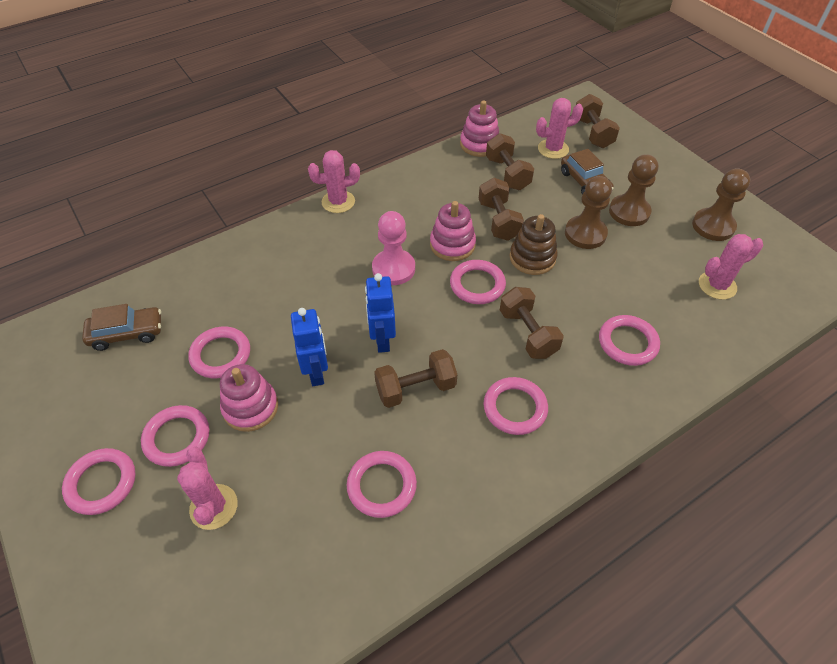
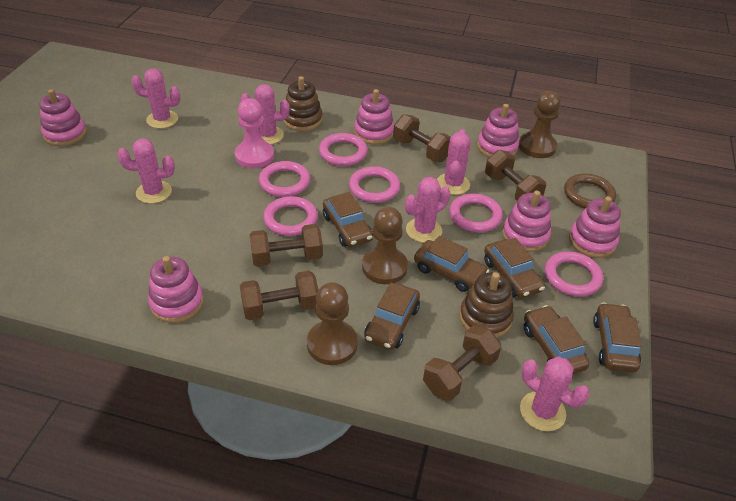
blue robot: [291,308,328,386] [365,273,396,353] = 2 -> none = 0
brown car: [82,304,161,351] [561,149,614,195] = 2 -> [323,192,373,247] [364,283,420,350] [414,236,489,292] [484,238,545,298] [524,305,590,374] [593,303,642,372] = 6
brown ring: none = 0 -> [564,173,616,208] = 1
brown stacking toy: [510,214,558,275] = 1 -> [283,76,322,131] [459,272,514,338] = 2
pink cactus: [177,447,238,530] [308,150,360,213] [536,98,583,159] [699,234,763,300] = 4 -> [117,138,175,204] [131,68,180,129] [240,84,290,144] [405,177,450,243] [437,129,470,195] [520,357,590,431] = 6
pink ring: [62,448,136,515] [141,405,209,467] [188,327,250,378] [347,451,417,518] [450,260,506,304] [483,377,548,435] [599,315,660,366] = 7 -> [259,161,310,197] [263,196,318,236] [319,133,367,166] [349,166,400,203] [449,193,503,232] [545,251,603,297] = 6
pink stacking toy: [220,364,278,432] [430,201,476,261] [460,100,499,157] = 3 -> [39,89,87,146] [148,256,204,323] [354,89,394,145] [477,104,519,157] [502,191,551,252] [569,196,621,258] = 6

